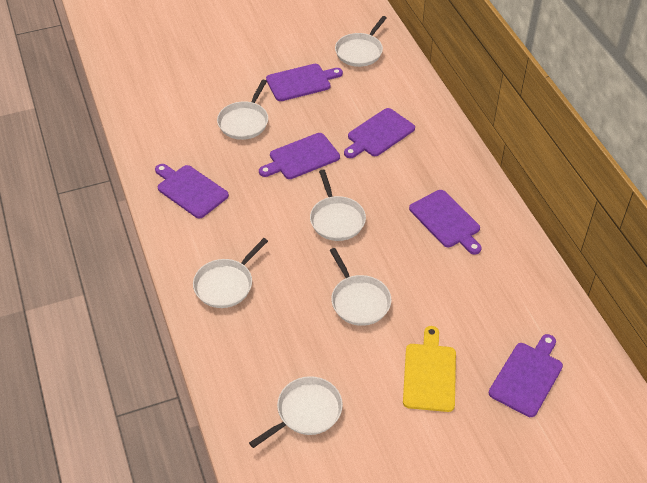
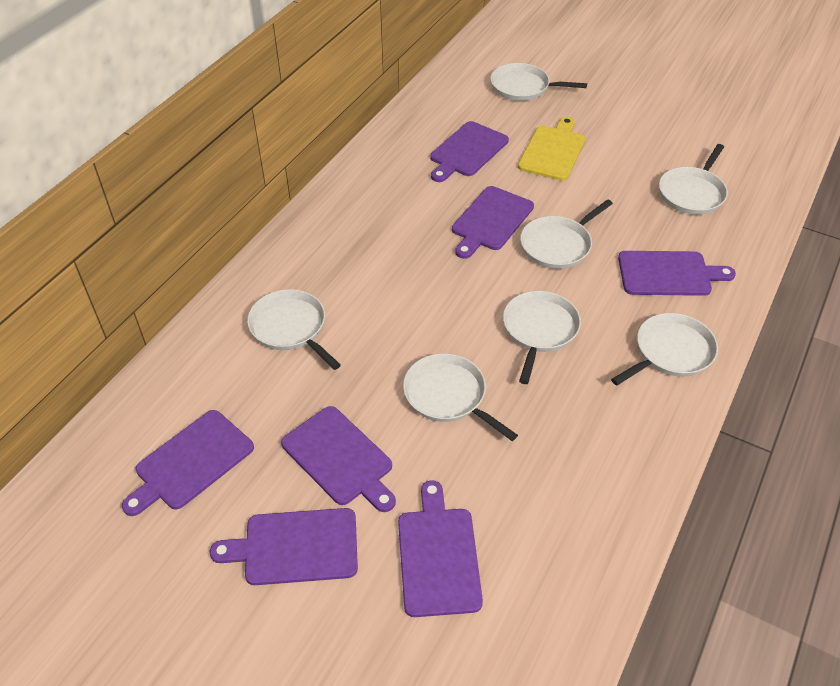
purple cutting board: [155,164,229,219] [259,133,340,179] [266,64,343,101] [344,108,415,158] [409,190,482,254] [489,334,563,417] = 6 -> [122,410,254,516] [210,508,358,585] [281,406,396,512] [398,480,483,617] [430,121,509,182] [452,186,534,259] [618,251,736,296] = 7
white pan: [193,238,268,308] [217,80,268,140] [249,376,343,448] [310,170,366,241] [330,248,391,326] [335,16,387,67] = 6 -> [247,289,341,370] [403,353,518,441] [490,63,587,101] [503,291,581,384] [520,199,613,269] [611,313,718,385] [659,144,728,215] = 7

